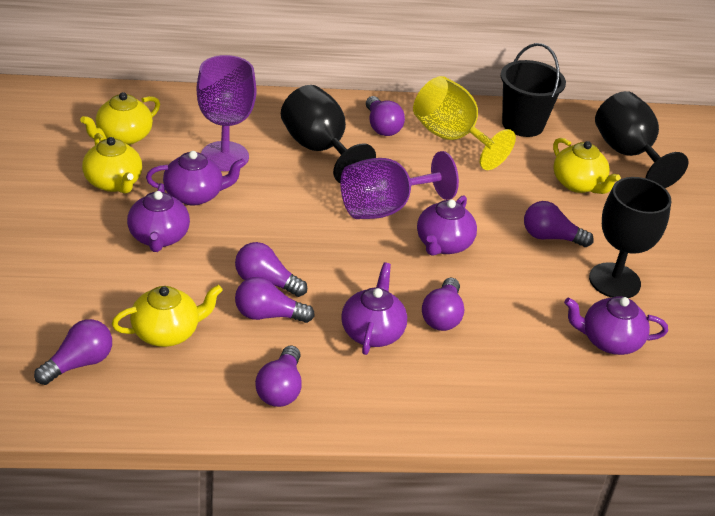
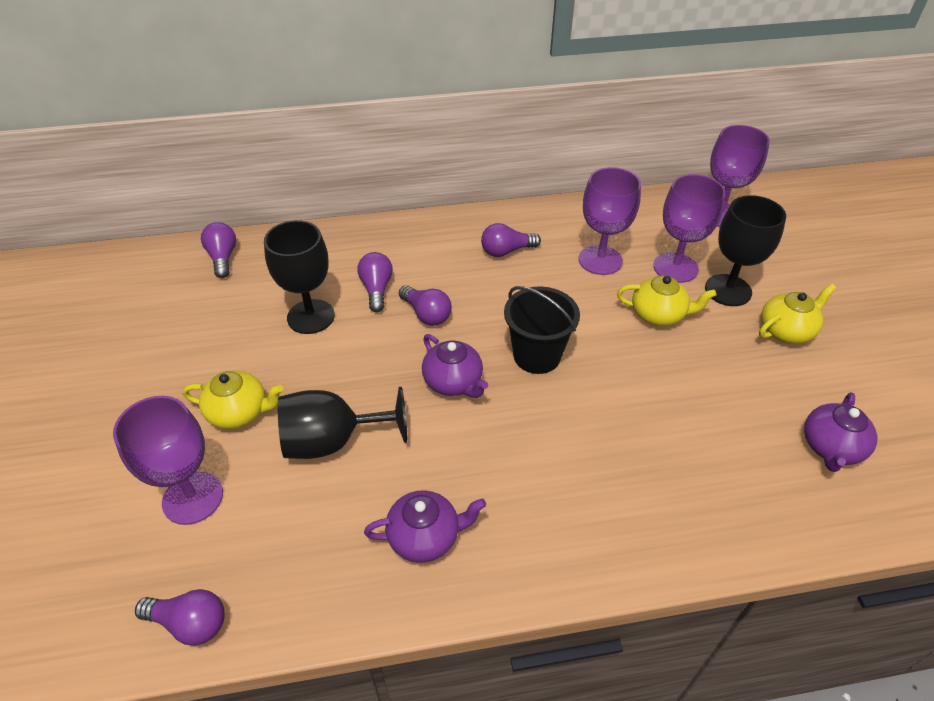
purple goblet: [197,55,256,171] [340,151,459,219] = 2 -> [113,396,223,525] [579,167,641,275] [653,174,726,283] [710,125,770,227] = 4
purple light bulb: [34,319,112,385] [235,242,307,297] [235,277,315,323] [255,346,302,407] [366,96,405,136] [422,278,464,331] [524,201,594,247] = 7 -> [135,589,225,646] [201,222,236,278] [358,252,393,312] [399,285,452,326] [481,223,541,257] = 5
purple teapot: [127,183,190,252] [146,151,246,206] [341,263,407,355] [417,195,477,256] [564,296,668,355] = 5 -> [364,490,486,563] [422,334,488,398] [804,392,877,472] = 3
yellow goblet: [413,76,516,170] = 1 -> none = 0
yellow teapot: [80,92,160,145] [82,133,142,194] [112,285,223,347] [553,138,621,194] = 4 -> [183,371,283,429] [617,275,716,326] [759,283,836,344] = 3

